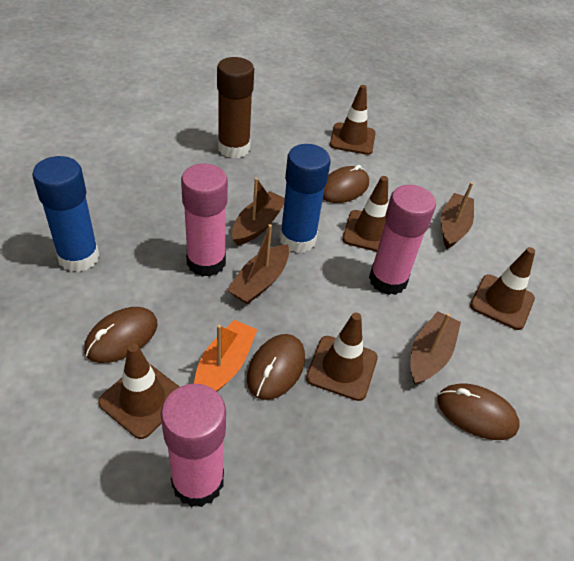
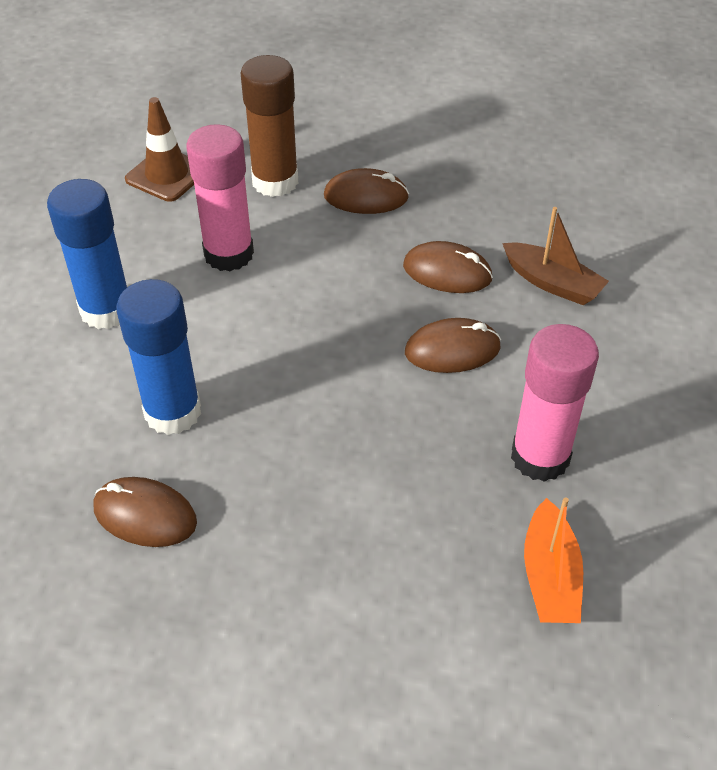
brown boat: [227,224,289,304] [232,178,285,246] [411,311,461,385] [441,182,474,249] = 4 -> [502,207,609,305] = 1
brown traffic cone: [98,343,180,439] [306,313,378,401] [330,85,376,155] [342,176,388,252] [470,247,535,330] = 5 -> [125,97,194,202] = 1
pink glue stick: [161,383,226,507] [181,164,228,277] [369,185,436,295] = 3 -> [186,124,254,272] [511,324,599,482] = 2

